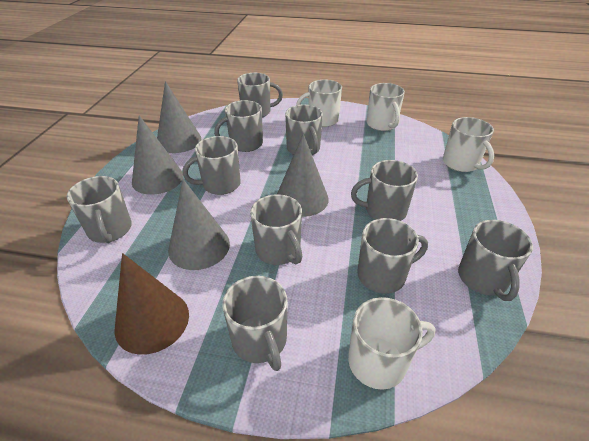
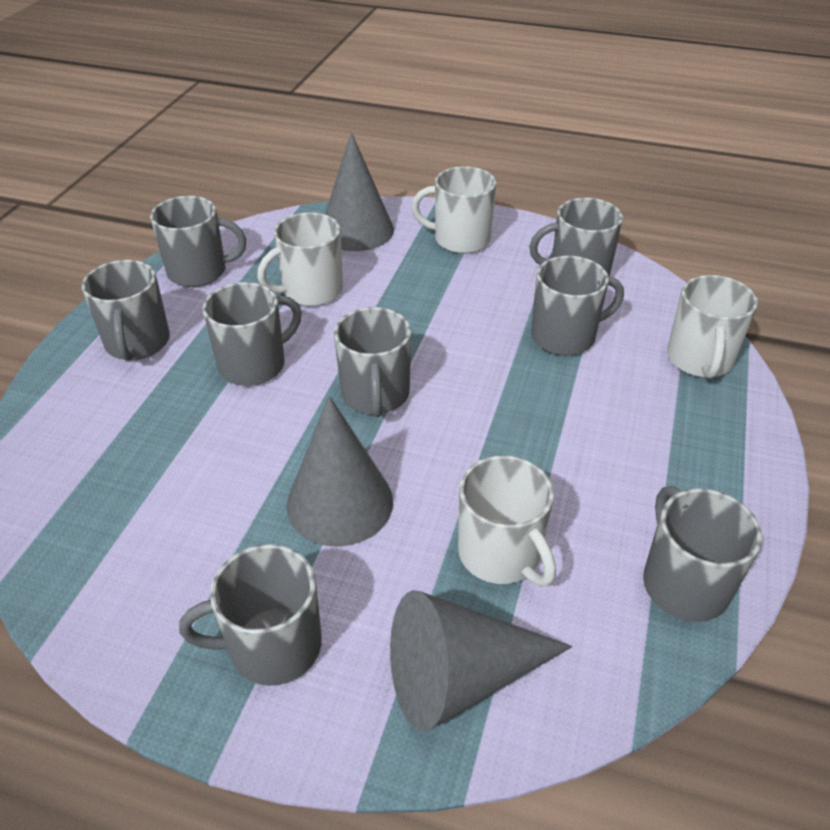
brown cone: [114,253,189,355] = 1 -> none = 0
grey cone: [132,115,183,195] [157,81,201,153] [168,179,230,270] [277,134,329,217] = 4 -> [287,395,393,547] [325,132,394,251] [390,590,572,732] = 3
grey mug: [67,176,132,243] [183,136,241,195] [214,100,263,152] [222,276,288,371] [237,73,283,118] [250,194,302,265] [285,105,323,155] [351,160,418,221] [357,218,428,294] [458,220,533,301] = 10 -> [82,260,170,361] [150,196,246,287] [179,544,322,686] [202,282,302,386] [334,307,411,417] [529,198,623,276] [531,256,624,355] [643,486,762,622] = 8

